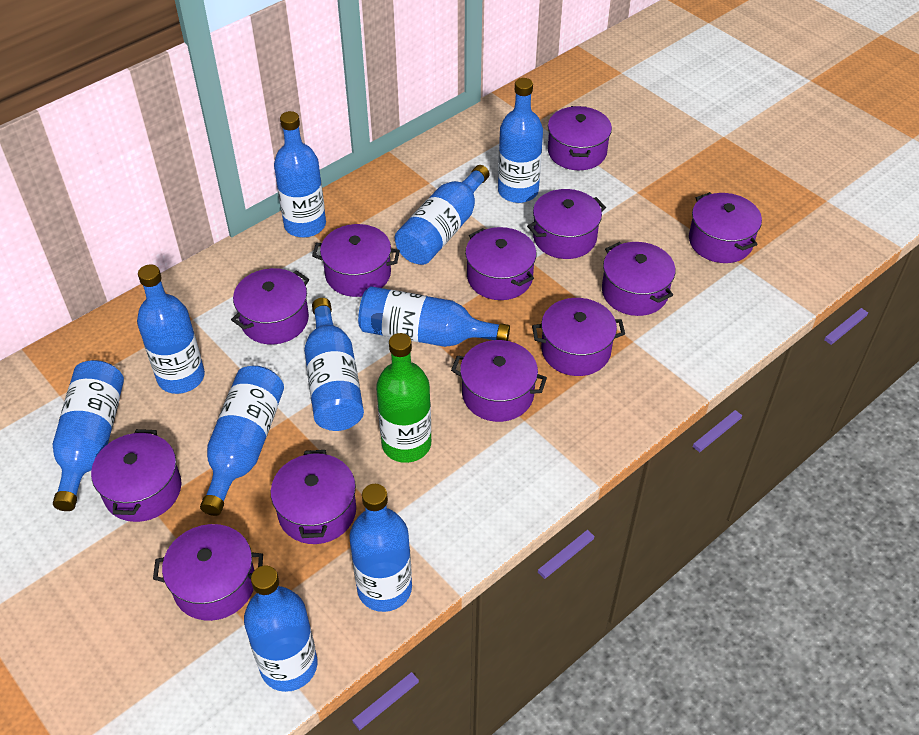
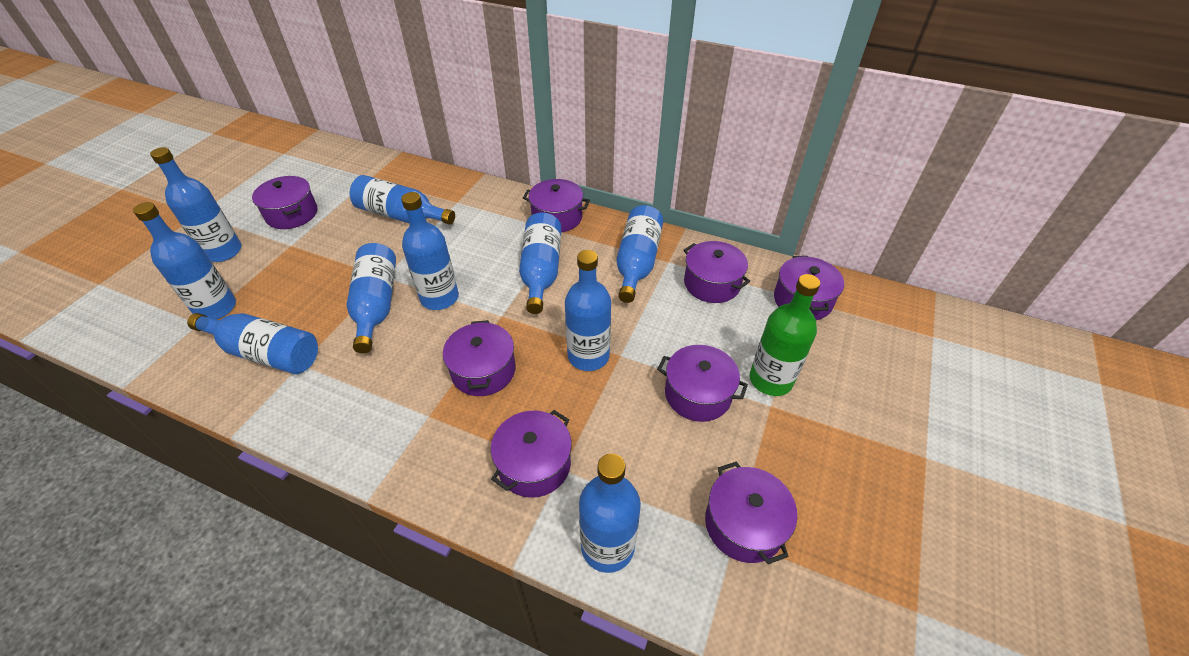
purple pot: [91,429,181,522] [153,524,263,621] [231,268,309,345] [270,450,356,544] [312,224,400,297] [451,340,547,422] [465,227,537,300] [527,189,606,259] [532,298,625,376] [548,106,612,170] [602,242,675,316] [689,192,762,263] = 12 -> [252,176,317,229] [443,320,516,396] [491,410,572,498] [523,179,590,232] [657,345,748,422] [683,241,750,303] [705,461,797,564] [774,256,844,320] = 8

